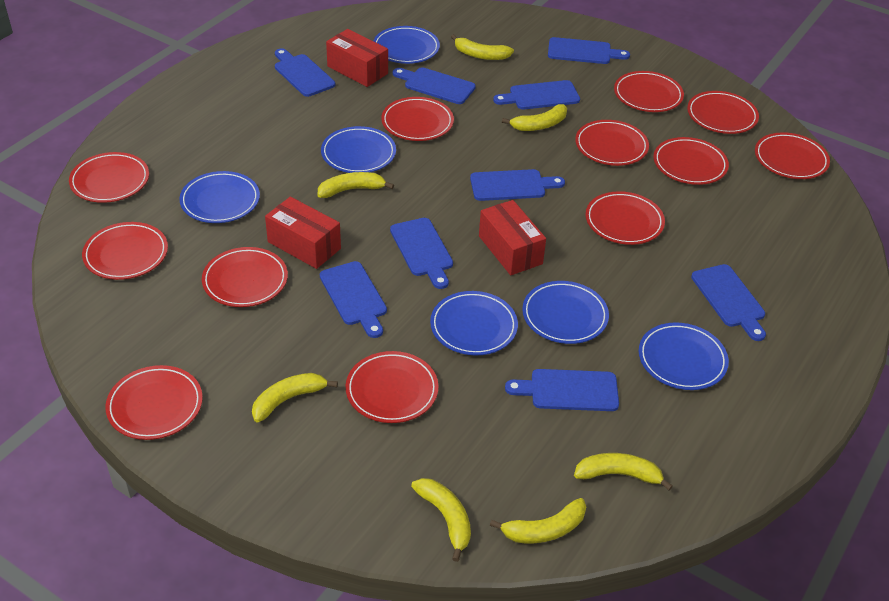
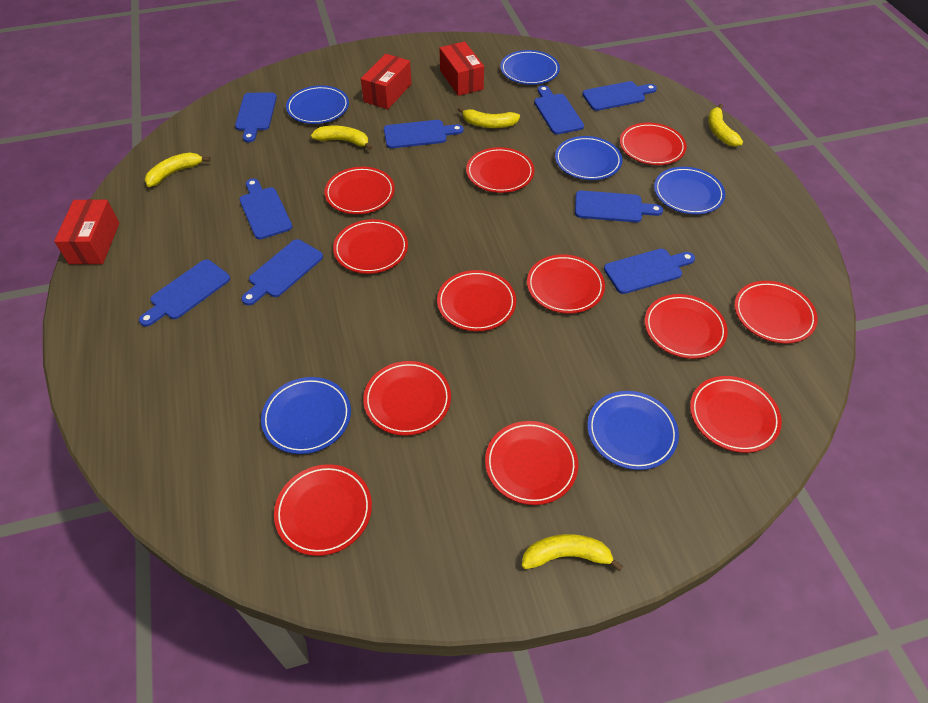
yellow banana: [252,373,338,422] [318,172,394,198] [411,478,471,562] [451,34,514,60] [490,498,586,543] [502,104,567,131] [574,453,673,491] = 7 -> [145,153,210,187] [311,126,372,150] [458,107,520,128] [522,534,623,571] [708,104,743,147] = 5

